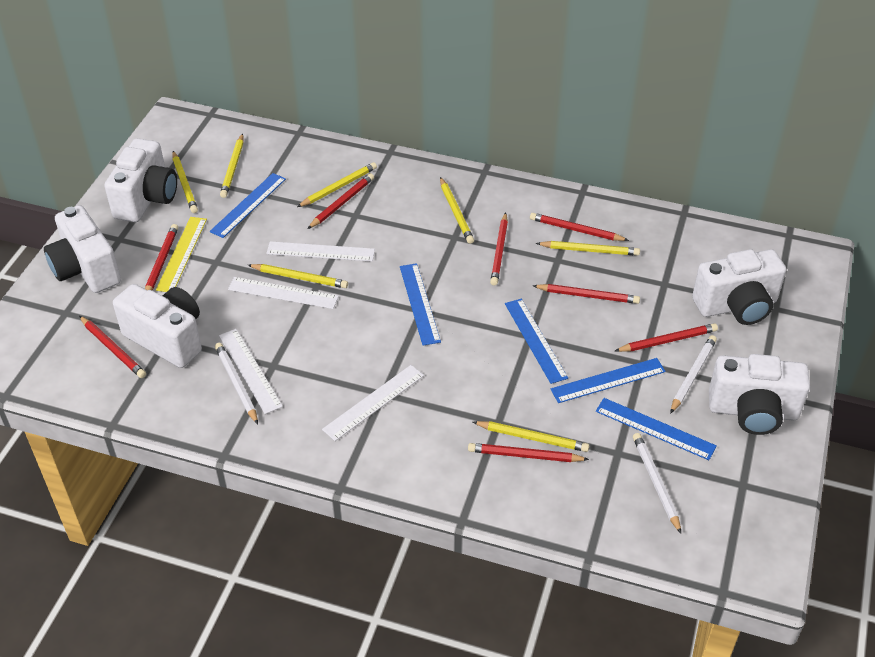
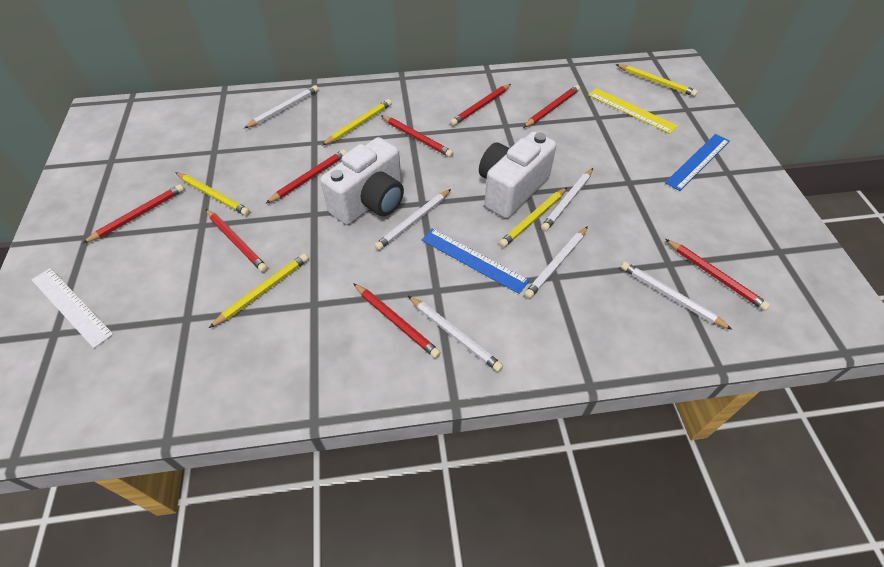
blue ruler: [210,173,286,238] [400,263,441,346] [505,299,568,384] [551,358,666,403] [596,398,717,460] = 5 -> [422,228,529,294] [665,134,730,191] = 2
white camera: [44,205,121,293] [104,138,177,222] [113,284,202,368] [692,249,786,325] [709,354,810,435] = 5 -> [320,137,404,225] [479,131,556,219] = 2
white pencil: [215,343,258,424] [633,433,681,533] [670,335,717,414] = 3 -> [244,85,319,128] [374,189,451,250] [408,296,503,372] [524,226,588,299] [541,168,593,231] [621,262,733,330] = 6
white ruler: [219,329,283,414] [228,277,339,309] [266,241,375,262] [322,365,424,441] = 4 -> [31,268,113,348] = 1
yellow pencil: [172,151,198,213] [220,134,243,198] [248,264,348,288] [297,162,377,207] [440,177,474,244] [473,421,589,452] [536,241,640,256] = 7 -> [175,172,250,216] [209,254,309,328] [322,99,392,145] [499,187,567,248] [616,64,698,97] = 5

